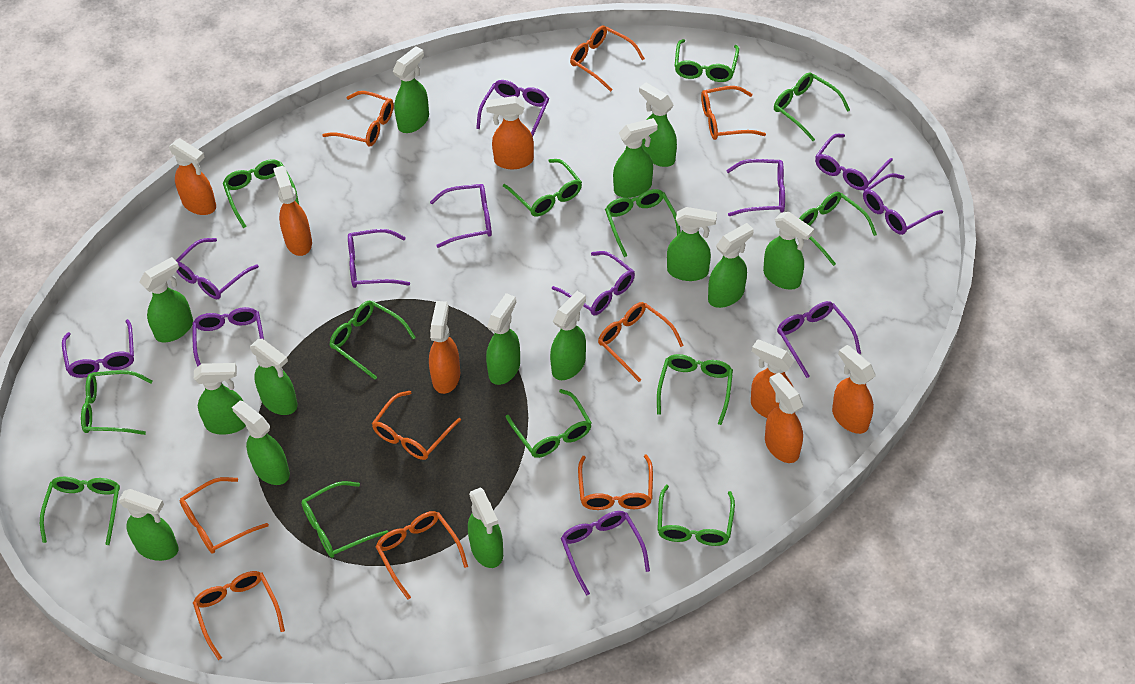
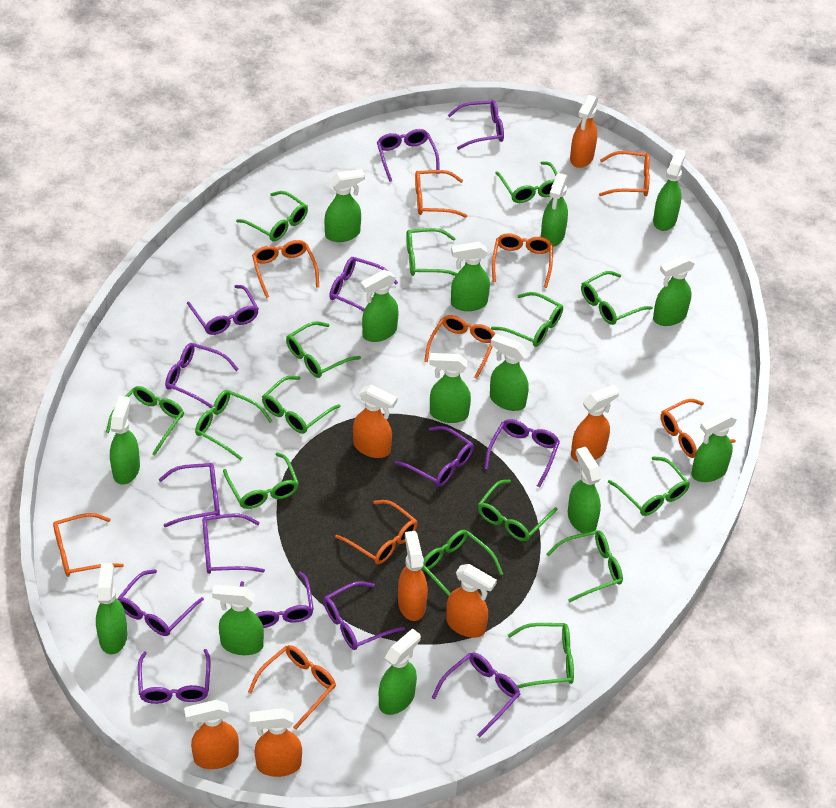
green glasses: [40,477,120,545] [81,370,153,435] [223,159,299,228] [301,481,388,558] [329,301,416,380] [503,159,582,217] [506,389,592,458] [605,189,681,257] [657,354,733,425] [657,485,735,546] [675,39,739,82] [774,73,850,141] [799,192,877,266] = 13 -> [106,386,184,456] [195,390,272,460] [223,452,299,509] [236,191,308,241] [262,376,341,434] [286,321,361,378] [406,228,457,276] [422,530,503,596] [478,479,557,541] [491,292,563,347] [495,161,557,203] [508,623,574,688] [546,530,623,602] [581,271,653,325] [608,456,690,516] = 15
purple glasses: [62,319,134,378] [176,238,259,299] [193,307,264,367] [348,229,410,288] [430,184,492,248] [476,80,549,136] [552,251,635,315] [561,511,650,596] [726,159,785,216] [777,301,861,378] [815,134,893,190] [863,173,943,235] = 12 -> [117,569,204,636] [138,649,211,704] [159,463,220,527] [165,343,239,408] [187,285,259,335] [202,514,265,574] [240,571,314,628] [324,581,405,650] [329,257,398,312] [377,129,440,182] [395,426,474,487] [432,652,520,737] [448,100,504,150] [484,419,560,488] = 14

